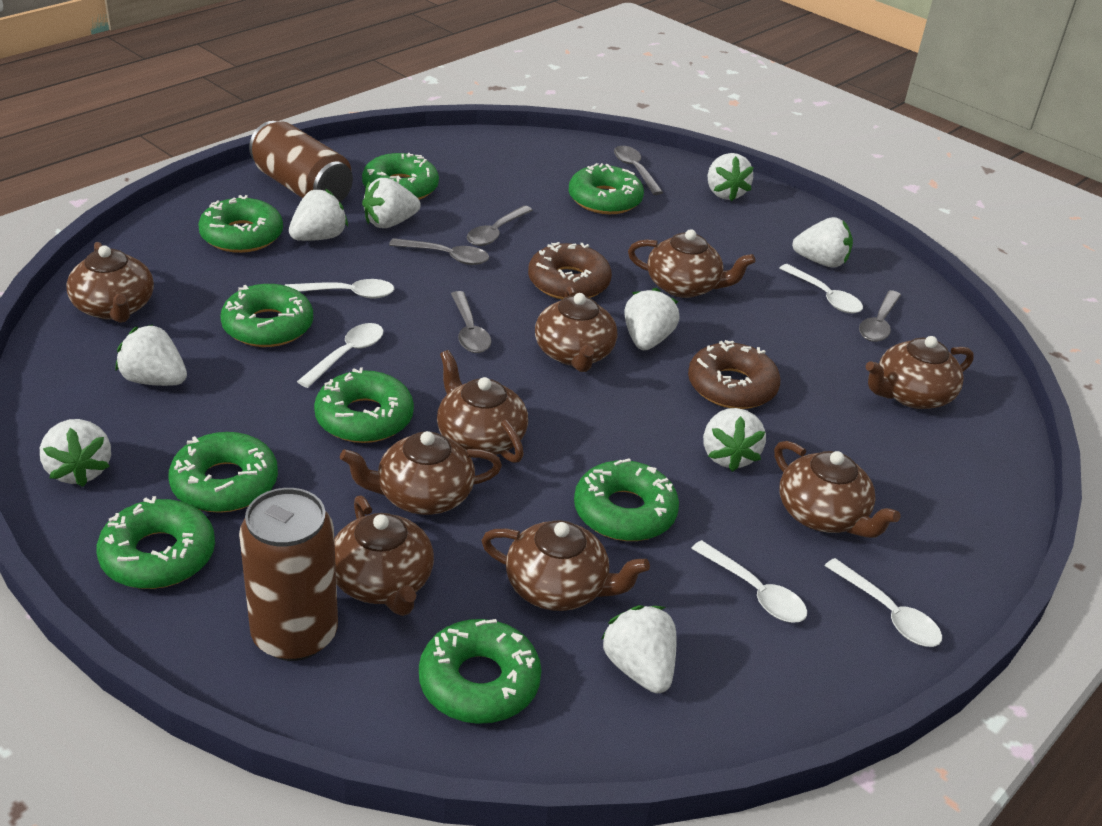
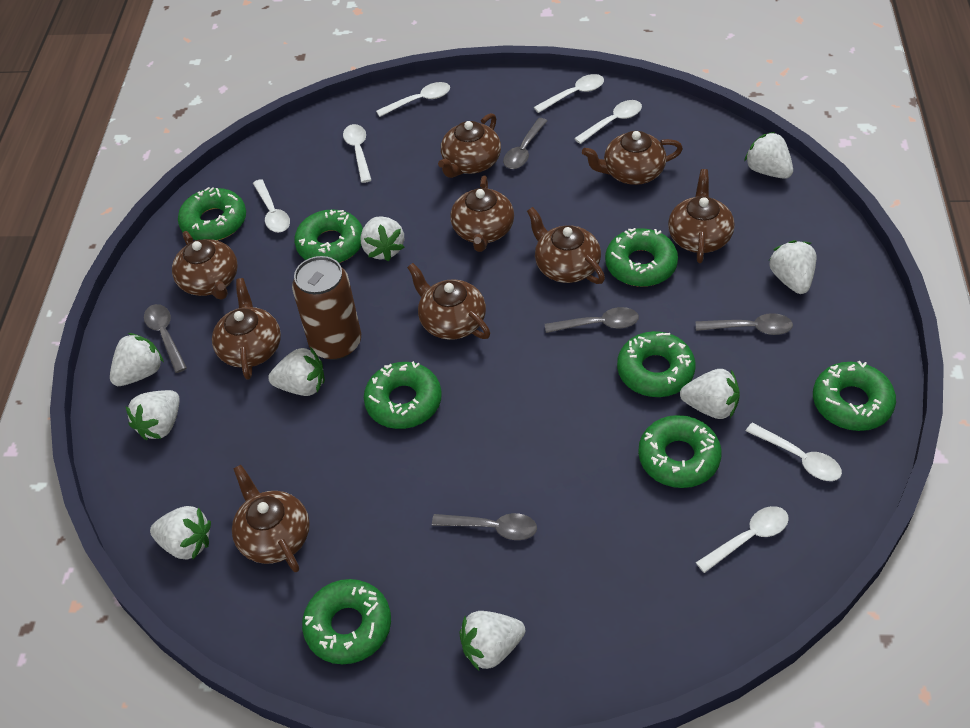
brown can: [239,488,338,661] [249,121,353,202] = 2 -> [292,256,361,360] = 1
brown donut: [528,242,612,299] [688,340,781,409] = 2 -> none = 0
green donut: [97,496,215,589] [169,432,278,513] [198,195,283,253] [220,284,313,347] [314,367,414,443] [362,153,439,200] [419,619,542,724] [569,163,644,214] [574,458,679,541] = 9 -> [178,187,246,241] [294,209,363,263] [302,579,391,664] [364,361,442,429] [605,228,678,287] [617,331,695,397] [638,415,722,488] [813,361,896,431] = 8
white spoon: [285,279,394,299] [297,323,383,388] [691,540,807,622] [779,264,863,313] [825,558,942,647] = 5 -> [253,179,290,232] [343,124,371,183] [376,82,450,117] [534,74,604,113] [574,100,642,144] [696,506,789,573] [746,423,842,481] = 7

